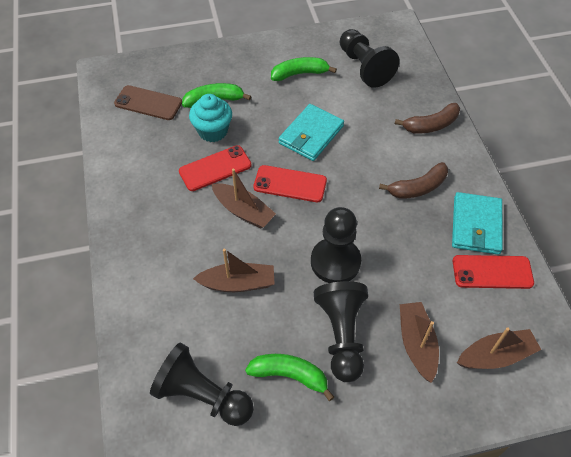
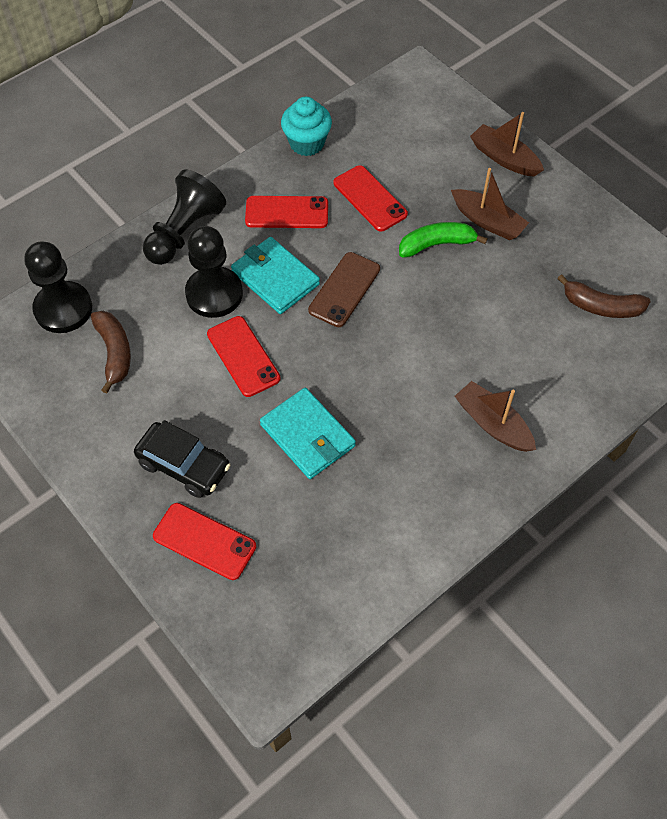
black car: none = 0 -> [134,420,231,498] = 1
black pawn: [150,343,254,426] [311,207,361,283] [314,281,368,382] [340,29,399,88] = 4 -> [25,241,92,333] [143,169,226,265] [185,226,243,318] = 3
brown boat: [193,249,275,292] [212,169,276,229] [400,302,439,383] [457,327,541,369] = 4 -> [451,168,529,240] [455,381,536,452] [470,112,544,177] = 3
green banana: [182,83,251,108] [245,354,334,401] [271,57,337,81] = 3 -> [399,222,488,258] = 1
red phone: [179,145,252,191] [253,165,327,202] [453,255,534,289] = 3 -> [153,503,256,580] [207,316,281,397] [245,196,328,228] [334,165,408,231] = 4

